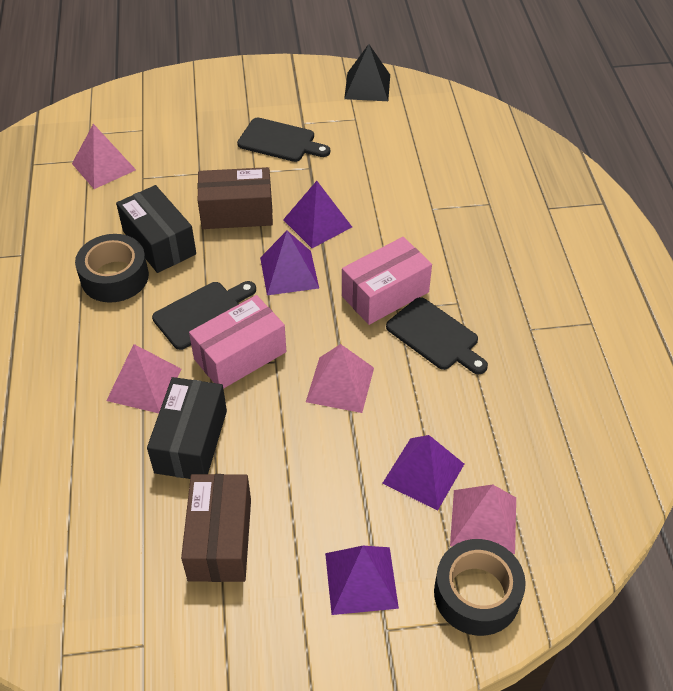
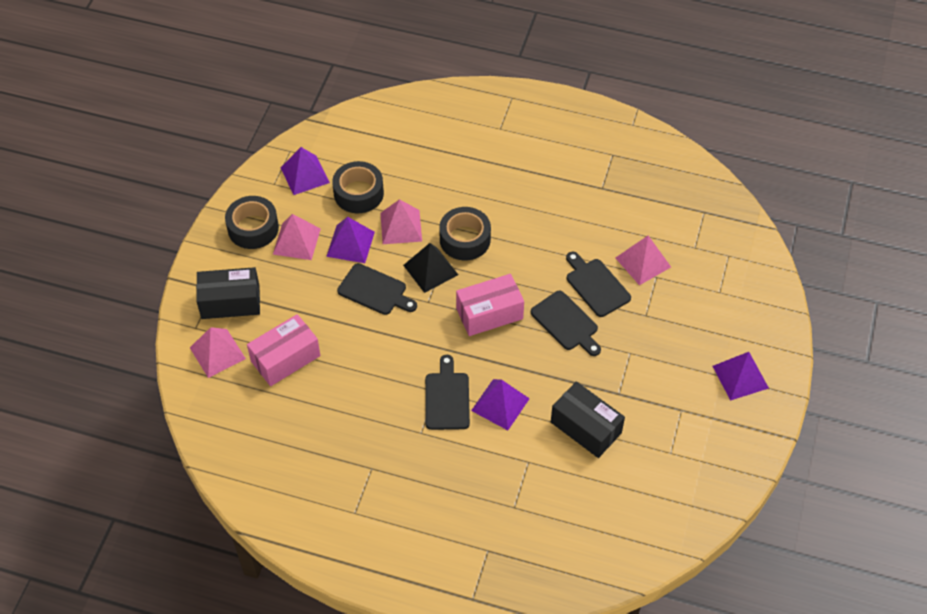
black cutting board: [152,281,256,350] [237,117,330,162] [386,297,488,374] = 3 -> [337,263,417,315] [425,355,470,430] [531,291,601,356] [566,252,631,317] = 4
black tape: [75,234,149,303] [434,539,526,636] = 2 -> [225,196,279,249] [332,161,384,213] [439,207,491,260] = 3
brown box: [181,474,251,582] [197,167,273,229] = 2 -> none = 0

